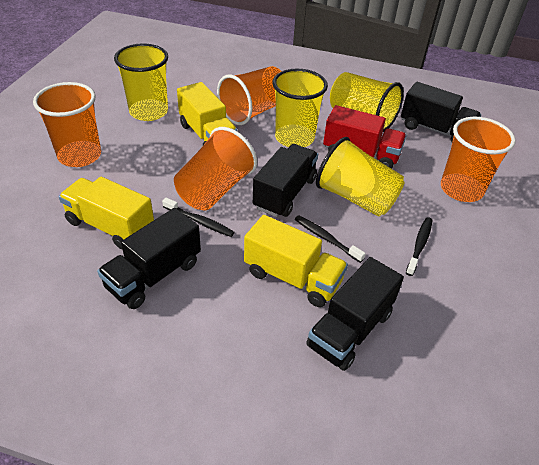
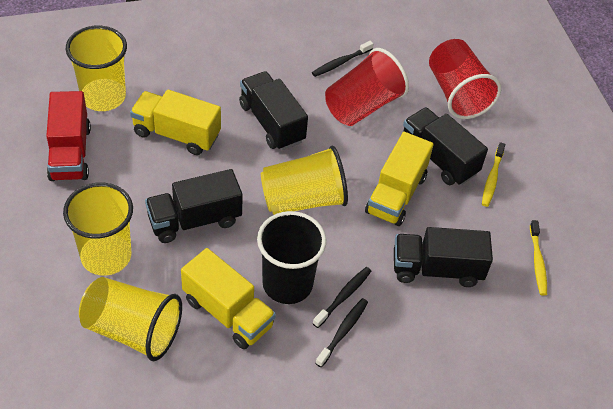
black cup: none = 0 -> [257,211,326,304] = 1
orange cup: [33,82,101,167] [174,127,257,211] [217,66,281,125] [441,117,516,202] = 4 -> none = 0
red cup: none = 0 -> [325,48,409,126] [429,39,501,119] = 2
yellow toothbrush: none = 0 -> [482,142,505,207] [530,220,547,296] = 2

